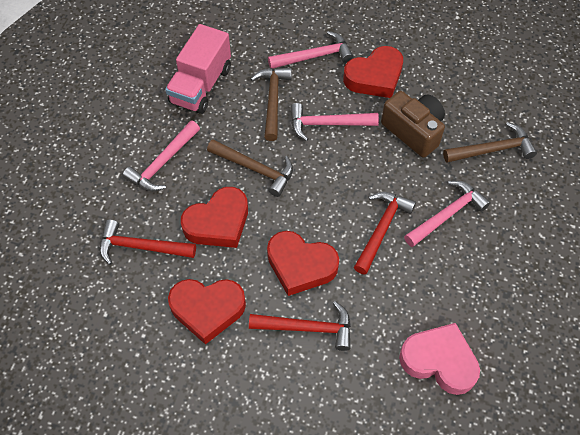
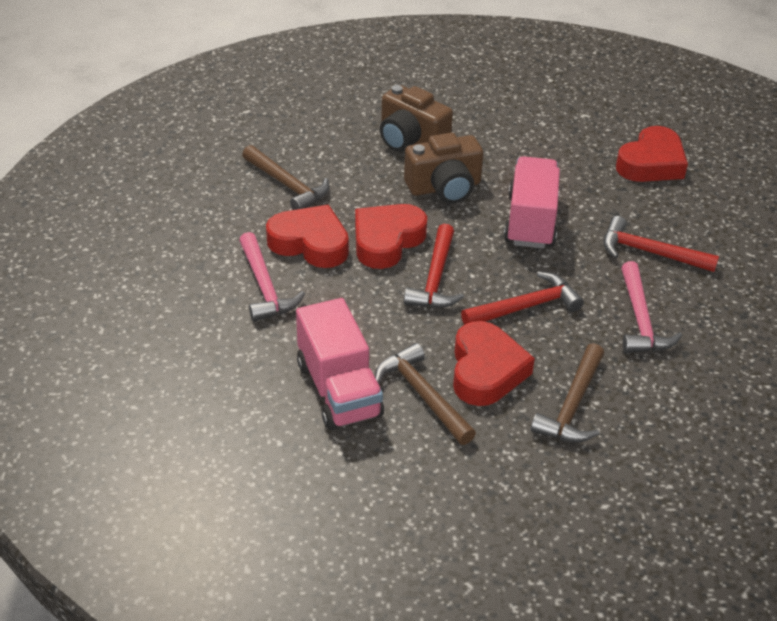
brown camera: [381,91,445,158] = 1 -> [380,85,453,152] [404,133,484,204] = 2
pink hammer: [123,120,200,192] [268,31,354,69] [290,103,379,141] [404,181,491,247] = 4 -> [239,232,305,322] [621,261,682,353] = 2
pink heart: [399,323,480,395] = 1 -> none = 0
pink truck: [165,24,231,114] = 1 -> [296,298,384,430] [504,156,560,249] = 2

